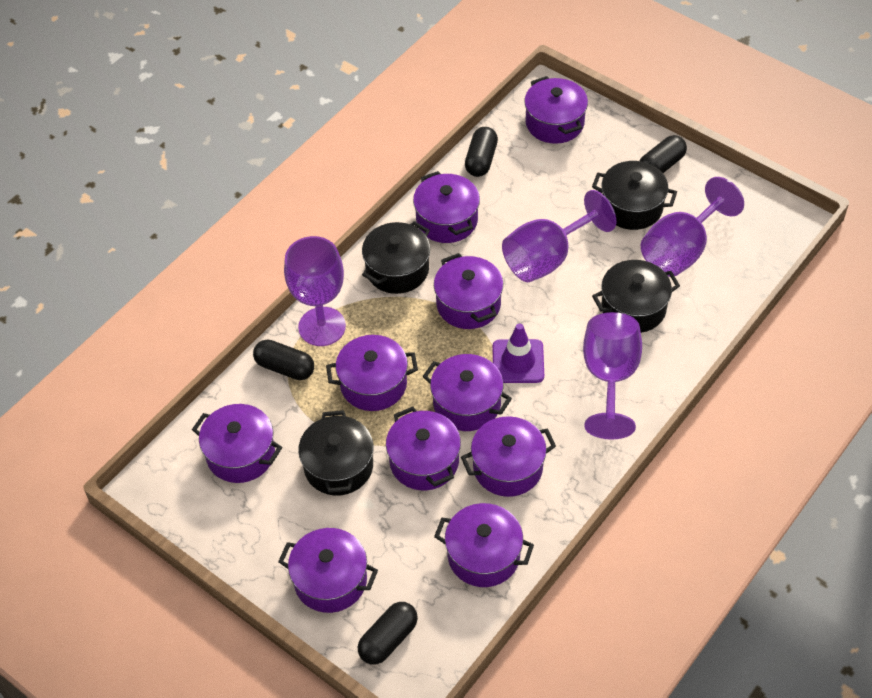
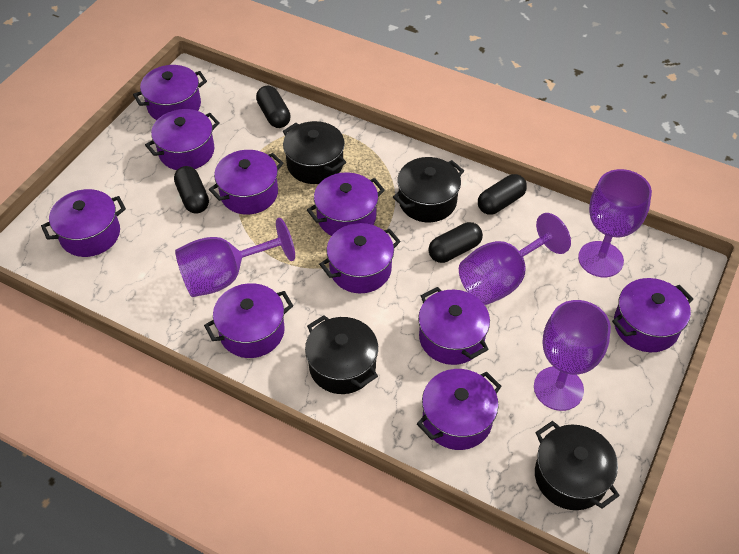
purple traffic cone: [493,323,544,383] = 1 -> none = 0

